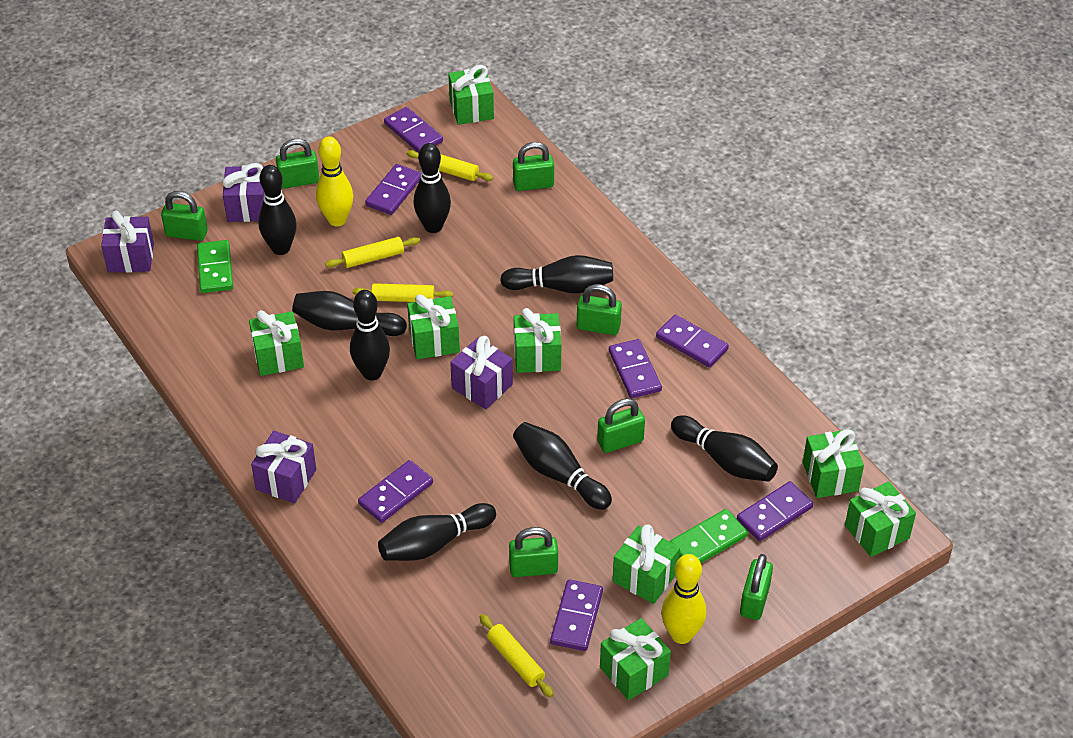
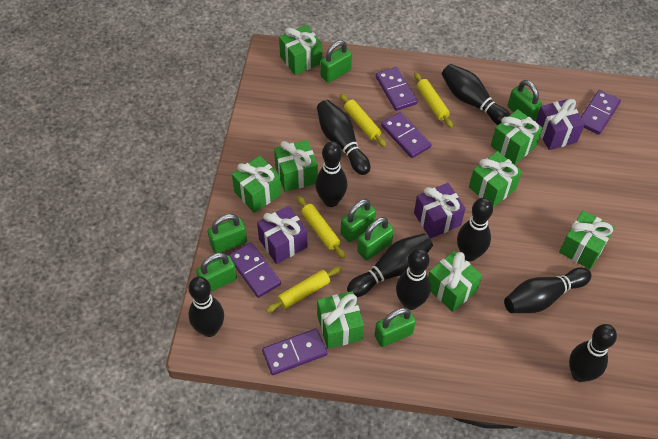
black bowling pin: [258,165,297,255] [292,291,407,336] [350,290,390,380] [378,503,496,561] [413,143,451,233] [500,255,613,293] [513,422,612,510] [671,415,778,482] = 8 -> [188,276,224,337] [315,141,347,207] [317,100,370,175] [347,233,433,297] [396,248,431,310] [442,64,510,125] [457,198,493,261] [504,267,591,313] [569,324,617,382] = 9
green domino: [197,240,233,293] [670,509,748,563] = 2 -> none = 0
purple domino: [358,460,433,523] [365,164,421,215] [384,107,443,153] [550,579,603,651] [609,339,662,398] [656,314,729,367] [737,481,813,541] = 7 -> [229,242,281,298] [262,328,328,375] [376,67,418,111] [381,112,432,158] [581,90,621,135] = 5
purple gift: [101,210,154,273] [222,163,265,222] [251,431,316,503] [450,336,513,409] = 4 -> [257,206,307,264] [414,183,466,239] [536,99,585,150] = 3
yellow bowling pin: [316,137,353,227] [661,554,706,644] = 2 -> none = 0

